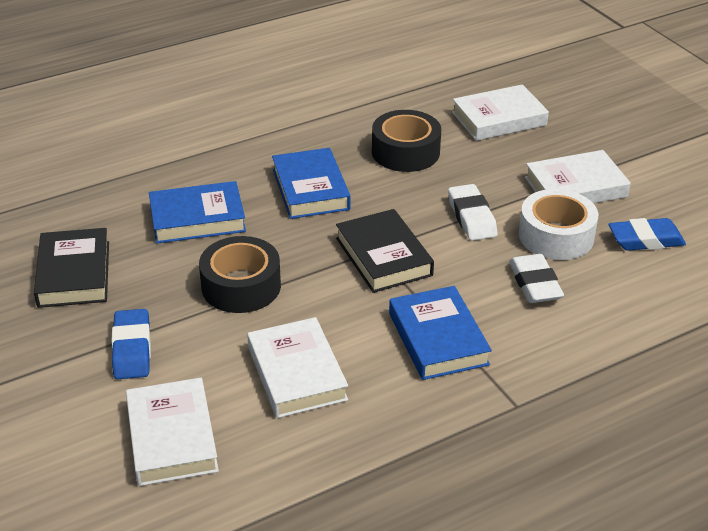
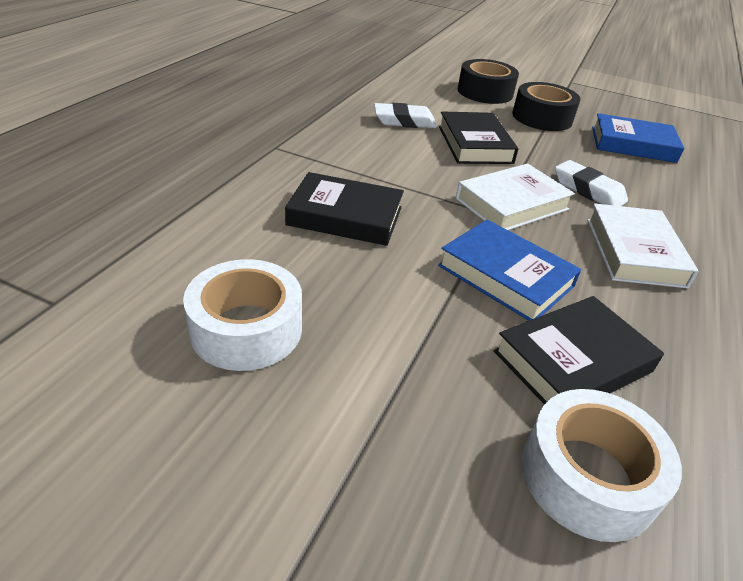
black book: [34,228,109,308] [336,209,434,293] = 2 -> [285,172,404,246] [439,111,518,164] [494,296,664,404] = 3
blue book: [149,181,246,244] [272,148,351,219] [389,286,492,380] = 3 -> [438,219,582,321] [592,113,684,163] = 2
blue eraser: [111,309,151,379] [609,218,686,251] = 2 -> none = 0
white book: [126,378,219,486] [247,317,348,418] [452,84,549,141] [525,150,631,203] = 4 -> [456,163,575,230] [587,203,699,288] = 2
white tape: [519,189,598,260] = 1 -> [183,259,302,371] [522,389,682,542] = 2

